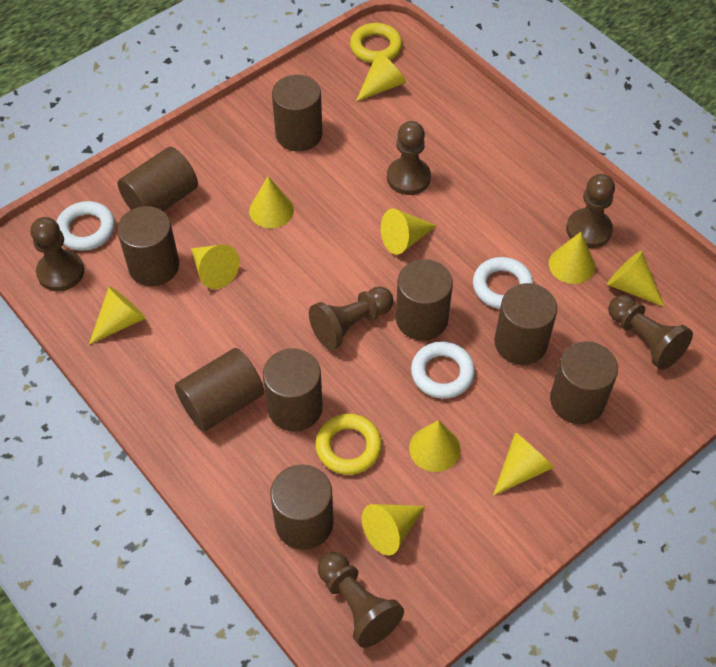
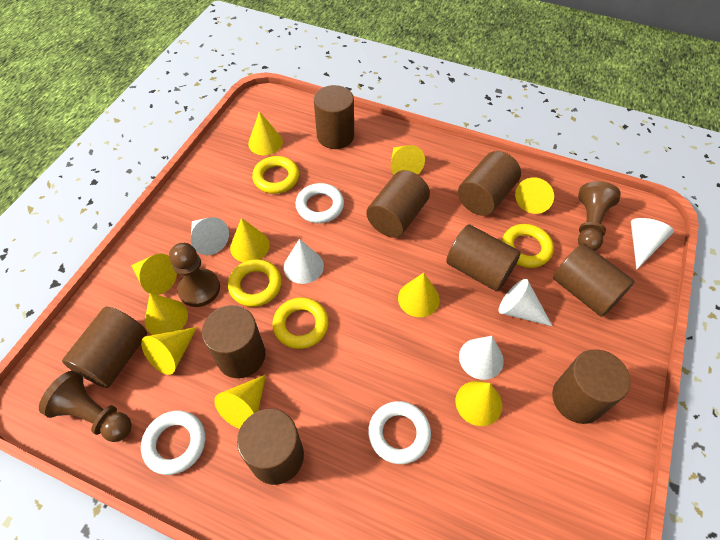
brown pawn: [30,217,84,291] [309,286,393,350] [318,552,404,648] [387,121,431,195] [566,174,615,248] [608,295,693,370] = 6 -> [39,371,132,442] [169,243,220,307] [578,181,621,251] = 3
white cone: none = 0 -> [191,217,229,255] [284,239,324,284] [459,336,504,380] [499,279,552,326] [631,218,674,269] = 5
yellow ring: [315,414,382,475] [350,23,402,63] = 2 -> [228,259,282,307] [252,156,299,194] [272,297,329,349] [502,224,554,268] = 4

